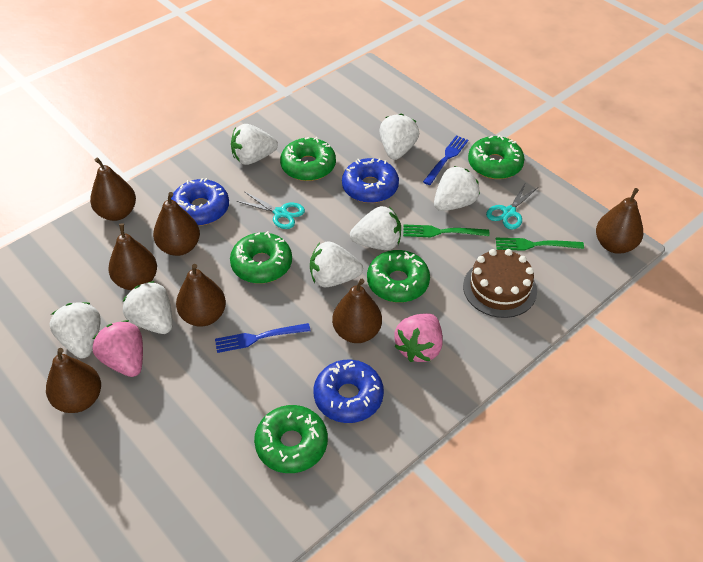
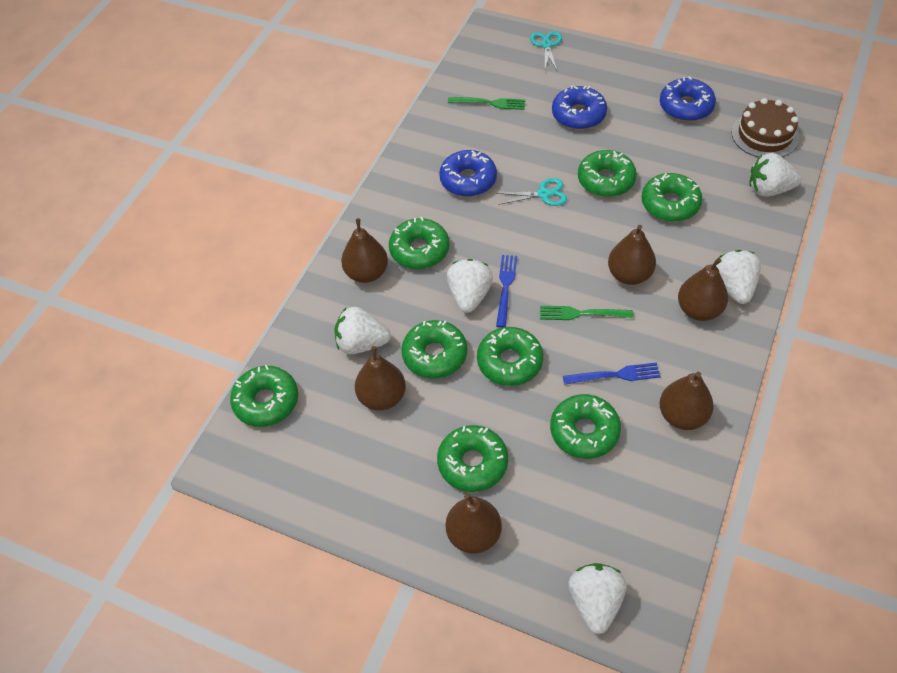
brown pear: [46,348,101,413] [90,157,136,221] [108,223,157,290] [153,192,200,256] [176,264,226,327] [332,279,382,343] [596,188,643,254] = 7 -> [341,218,388,283] [355,346,406,411] [446,493,502,554] [608,225,656,285] [660,372,714,430] [678,258,728,321] = 6
green donut: [230,231,292,284] [254,405,328,473] [280,137,336,181] [367,250,430,303] [468,135,524,179] = 5 -> [230,365,298,427] [389,217,449,269] [401,320,467,379] [437,425,508,492] [477,327,543,386] [550,394,621,459] [578,150,637,197] [642,173,702,222] = 8
pink strawberry: [93,320,143,377] [394,313,443,362] = 2 -> none = 0
white strawberry: [50,302,100,358] [123,281,173,334] [231,124,278,165] [310,241,363,288] [350,206,401,250] [380,114,419,160] [434,166,480,211] = 7 -> [334,307,391,354] [447,259,493,313] [568,563,627,634] [716,250,761,304] [749,153,801,197] = 5

